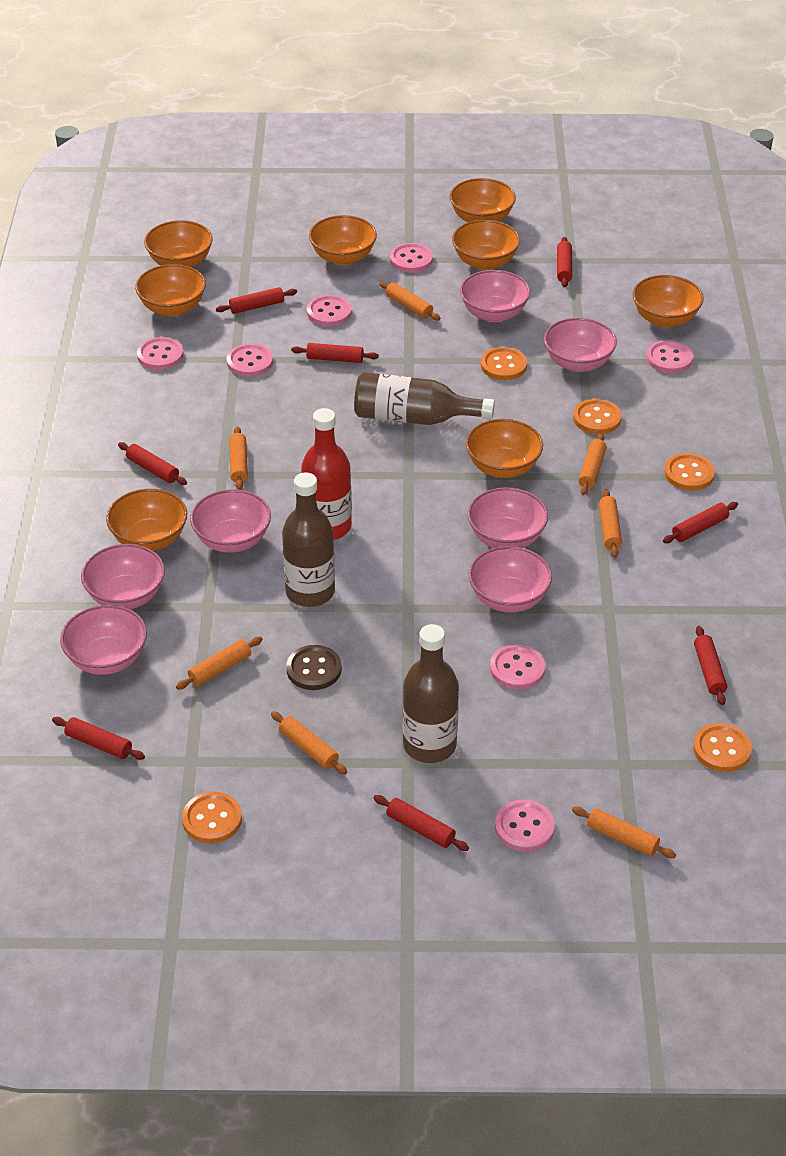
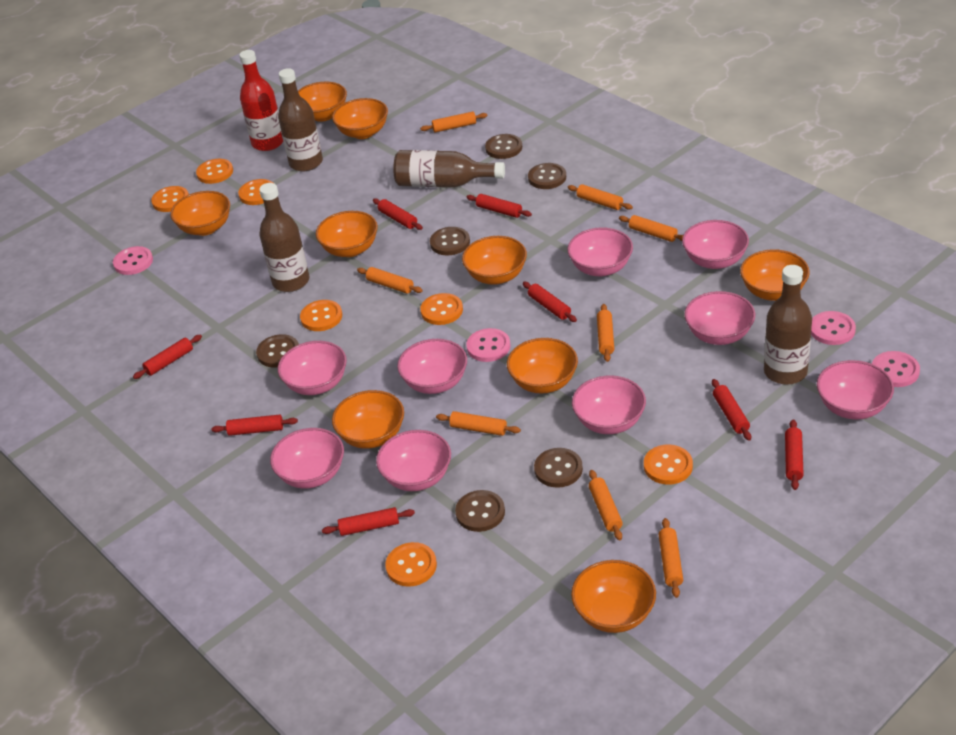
brown bottle: [282,472,335,607] [354,372,495,425] [403,624,459,763] = 3 -> [259,183,309,292] [278,68,323,171] [393,150,505,187] [764,265,812,384] = 4
brown button: [286,645,342,690] = 1 -> [256,334,299,367] [430,227,470,256] [455,490,505,532] [485,134,522,159] [528,163,566,189] [534,448,583,488] = 6
orange bowl: [106,489,187,551] [135,264,206,316] [144,220,213,267] [309,215,377,265] [450,178,516,222] [452,220,520,270] [466,419,543,478] [633,275,704,327] = 8 -> [170,191,230,236] [298,82,347,122] [316,211,378,257] [332,98,388,139] [332,390,404,449] [462,236,527,285] [507,338,578,394] [571,560,656,633] [740,249,810,301] = 9
orange button: [182,792,242,843] [481,347,527,380] [573,399,622,434] [664,453,715,491] [693,723,752,772] = 5 -> [151,186,189,212] [196,159,233,184] [238,179,273,205] [300,300,342,331] [385,542,437,587] [420,293,463,325] [644,444,693,485] = 7
orange rolling pin: [176,636,263,689] [229,426,248,490] [271,711,347,775] [379,281,441,320] [572,806,676,858] [578,433,606,495] [599,489,622,558] = 7 -> [357,267,423,294] [420,112,487,132] [436,411,521,436] [568,184,633,210] [589,470,623,540] [597,304,614,362] [619,215,683,242] [659,518,683,598] = 8
pink bowl: [60,605,147,675] [81,544,165,609] [190,489,271,553] [460,270,530,322] [467,487,548,548] [468,546,552,613] [544,318,617,372] = 7 -> [270,428,344,489] [278,341,347,395] [376,430,451,491] [397,339,467,394] [567,227,633,276] [572,376,646,434] [682,220,749,269] [684,291,755,345] [817,360,894,420] = 9
pink button: [137,337,183,370] [227,343,273,377] [307,295,352,326] [390,243,433,273] [490,644,545,690] [495,800,555,852] [646,340,693,373] = 7 -> [113,246,153,275] [466,328,510,362] [811,311,856,345] [872,351,920,387] = 4

